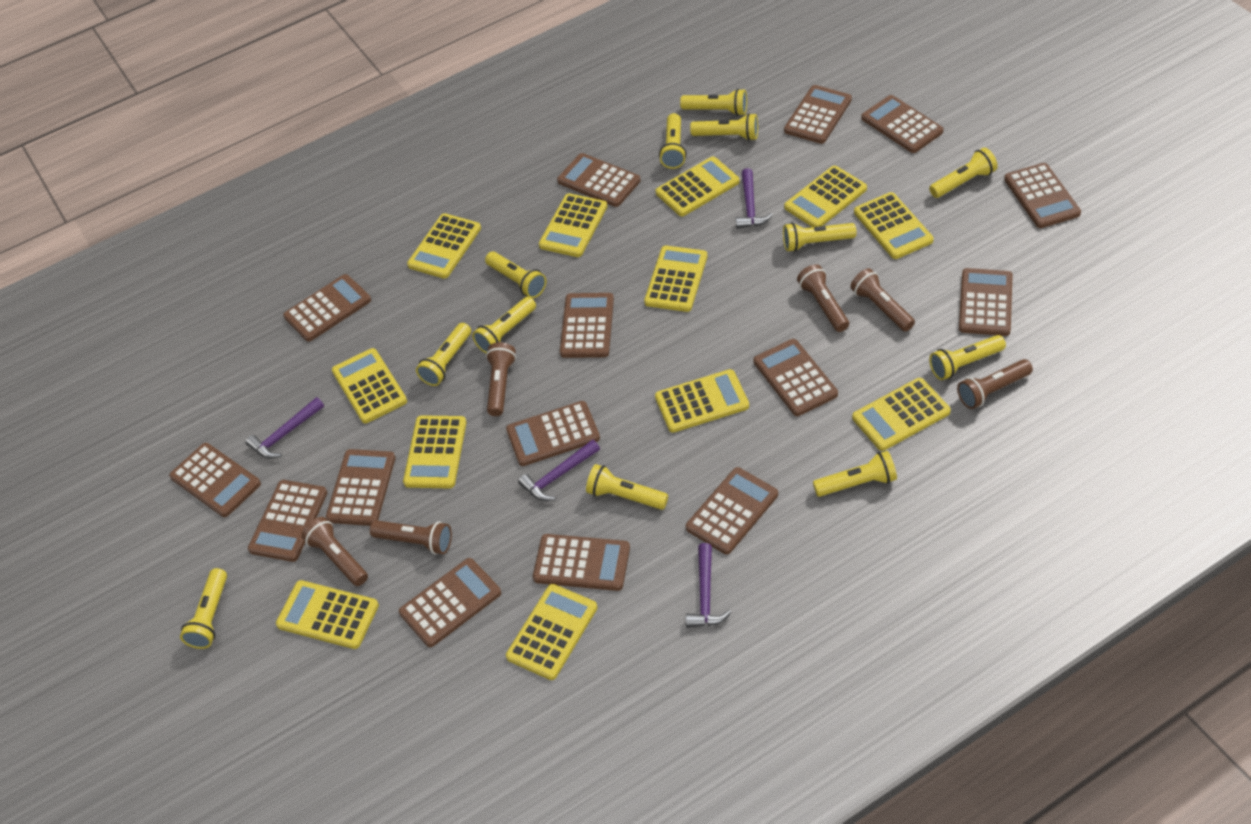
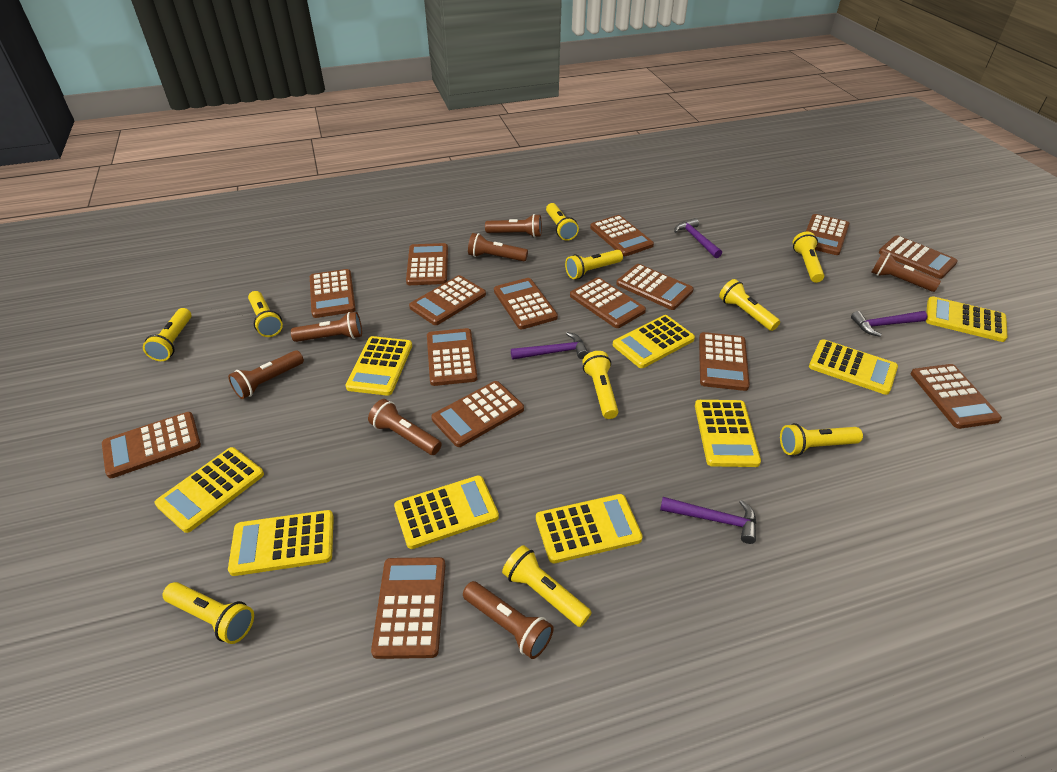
brown flashlight: [302,517,368,586] [370,520,452,554] [486,342,516,416] [797,264,849,332] [850,268,915,332] [957,359,1033,409] = 6 -> [228,350,304,399] [291,312,362,342] [368,399,442,455] [463,581,554,659] [468,233,528,261] [485,214,542,237] [871,252,941,292] = 7
yellow calculator: [276,580,379,649] [332,348,407,423] [403,415,467,489] [407,213,481,279] [506,584,597,680] [539,193,607,257] [644,246,707,312] [655,369,749,433] [656,157,740,217] [784,166,867,227] [852,378,951,451] [854,192,934,259] = 12 -> [155,447,264,533] [228,510,334,576] [345,336,412,396] [394,475,499,549] [536,494,643,563] [613,315,695,368] [695,400,761,467] [809,339,898,395] [926,296,1007,342] = 9
yellow flashlight: [180,568,227,649] [416,323,471,386] [472,297,536,353] [485,251,547,298] [586,464,668,510] [659,113,686,169] [680,89,747,116] [690,113,758,141] [783,223,857,252] [813,451,897,497] [929,147,998,198] [929,335,1006,380] = 12 -> [143,308,192,361] [163,582,254,644] [248,291,283,337] [502,545,592,627] [546,203,579,241] [565,250,623,279] [582,351,618,419] [719,279,780,331] [780,423,863,456] [793,231,824,283] = 10

